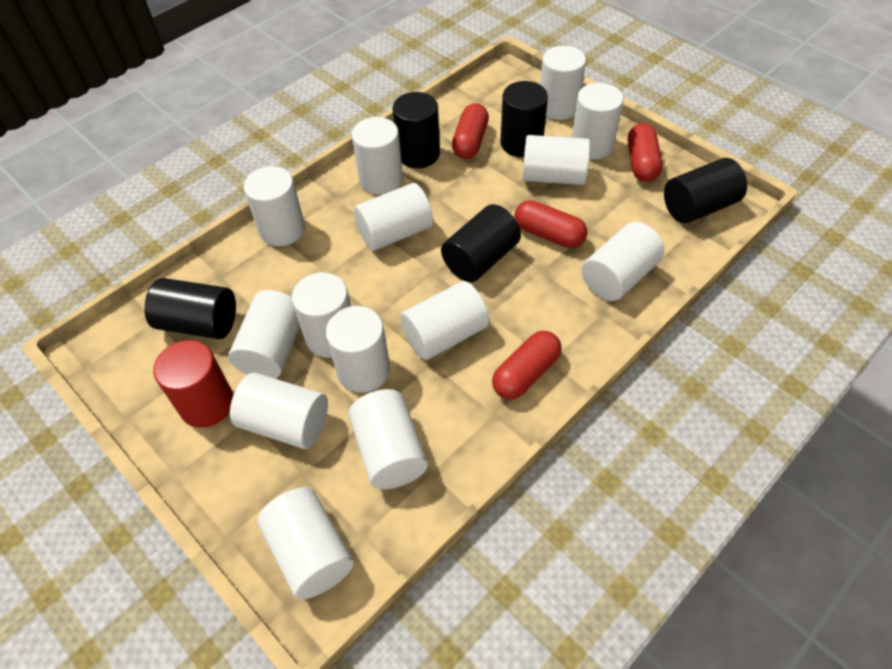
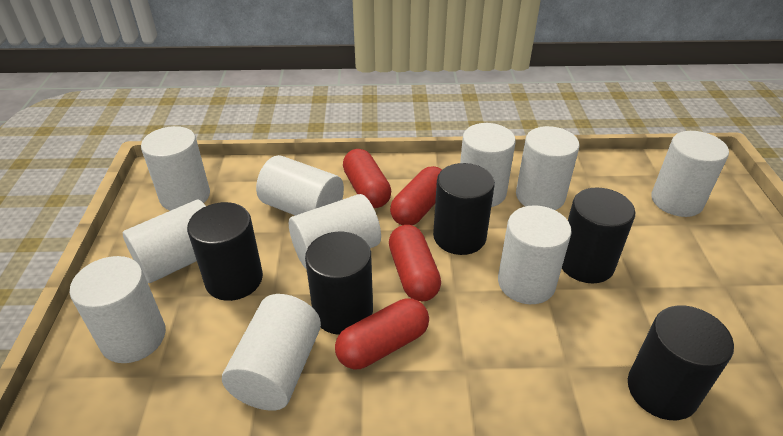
red cylinder: [153,340,234,428] = 1 -> none = 0
white cylinder: [228,290,300,378] [230,372,328,449] [244,166,305,246] [257,487,354,600] [292,273,351,358] [326,306,390,393] [348,389,428,489] [352,117,403,195] [354,183,433,251] [400,281,489,360] [522,135,590,185] [540,46,586,120] [571,83,623,159] [582,222,664,301] = 14 -> [70,256,166,363] [123,200,206,283] [141,126,210,211] [222,294,321,411] [256,155,344,215] [289,194,381,270] [460,123,516,207] [498,205,572,304] [516,126,579,210] [652,131,729,217] = 10

